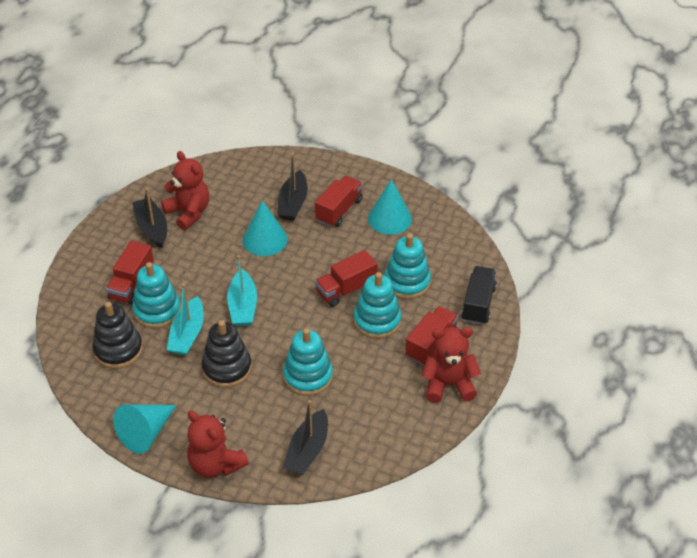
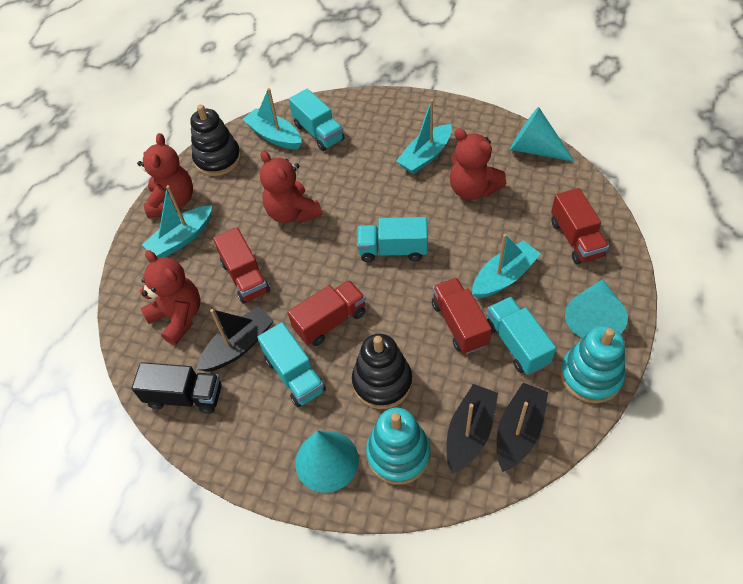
red teddy bear: [161,151,209,230] [187,410,249,478] [422,327,481,403] = 3 -> [137,133,193,219] [140,250,201,345] [260,151,322,223] [450,128,506,200] = 4
turquoise boat: [167,283,204,356] [227,255,257,326] = 2 -> [142,185,212,258] [242,88,302,149] [396,99,452,174] [472,234,541,298] = 4
turquoise stacking toy: [132,262,181,328] [283,328,333,396] [354,272,401,339] [384,233,431,299] = 4 -> [366,408,431,485] [560,326,625,403] = 2
turquoise truck: none = 0 -> [257,322,326,407] [289,89,344,151] [357,217,428,262] [487,297,556,375] = 4

